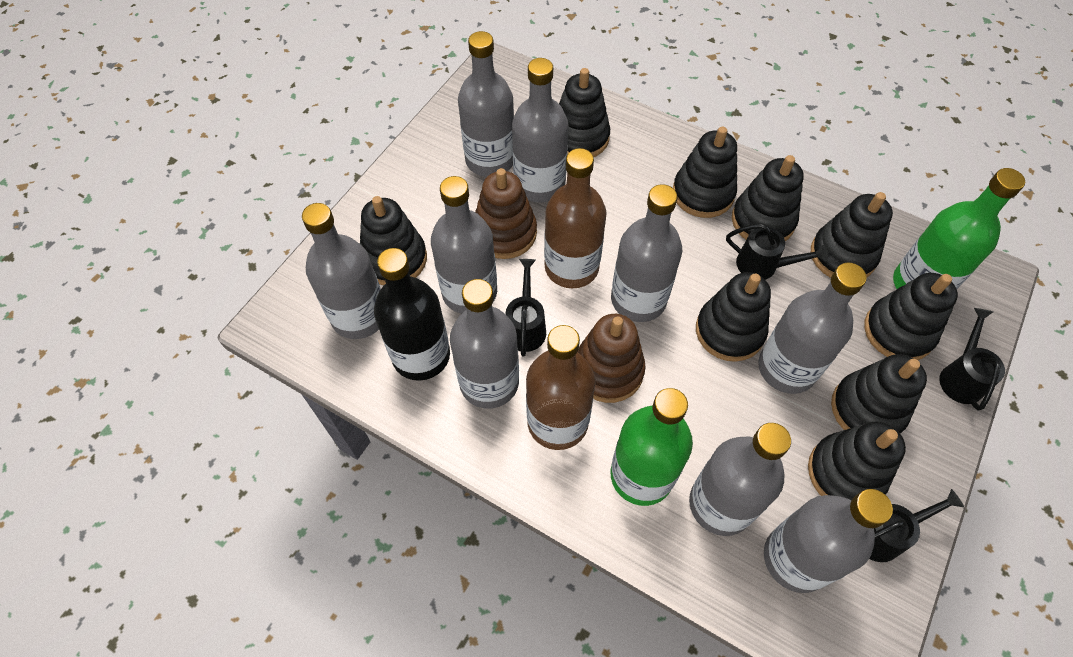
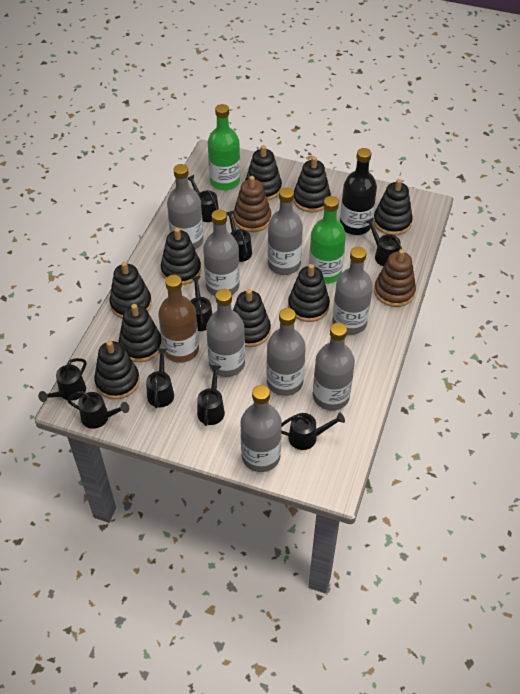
black watering can: [506,259,546,357] [726,223,828,280] [869,489,964,562] [939,308,1005,411] = 4 -> [38,358,87,402] [67,391,129,429] [146,348,174,408] [188,175,219,222] [191,276,213,331] [197,365,225,426] [226,211,252,262] [281,412,345,450] [365,218,402,266] = 9
brown bottle: [526,325,595,450] [544,148,607,288] = 2 -> [158,275,199,363] = 1
grey bottle: [302,203,381,339] [431,176,497,314] [450,279,519,409] [458,31,514,177] [512,58,569,203] [611,184,682,322] [689,423,791,536] [758,262,867,394] [764,489,893,593] = 9 -> [167,164,204,249] [203,209,240,296] [206,289,245,377] [241,385,282,472] [266,308,306,396] [268,187,303,275] [313,323,355,411] [332,247,373,335] = 8

